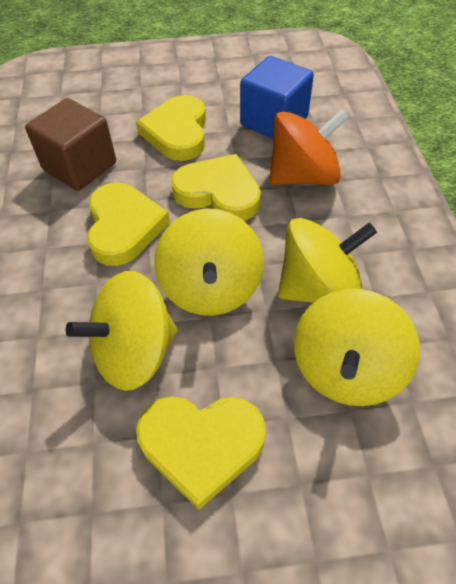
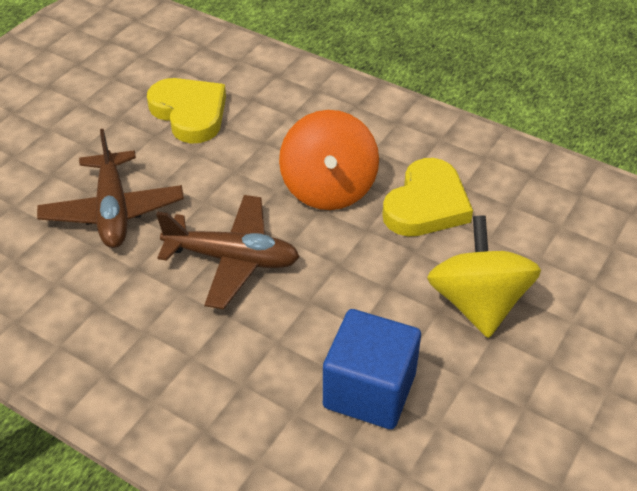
brown cube: [25,98,116,191] = 1 -> none = 0
brown plane: none = 0 -> [37,129,184,248] [156,195,300,309] = 2
yellow heart: [87,183,170,266] [136,95,206,161] [136,396,266,510] [171,154,261,221] = 4 -> [147,78,226,144] [382,158,473,236] = 2
yellow spinning top: [65,271,178,391] [154,209,264,316] [278,218,377,303] [294,289,420,406] = 4 -> [427,215,541,338] = 1

